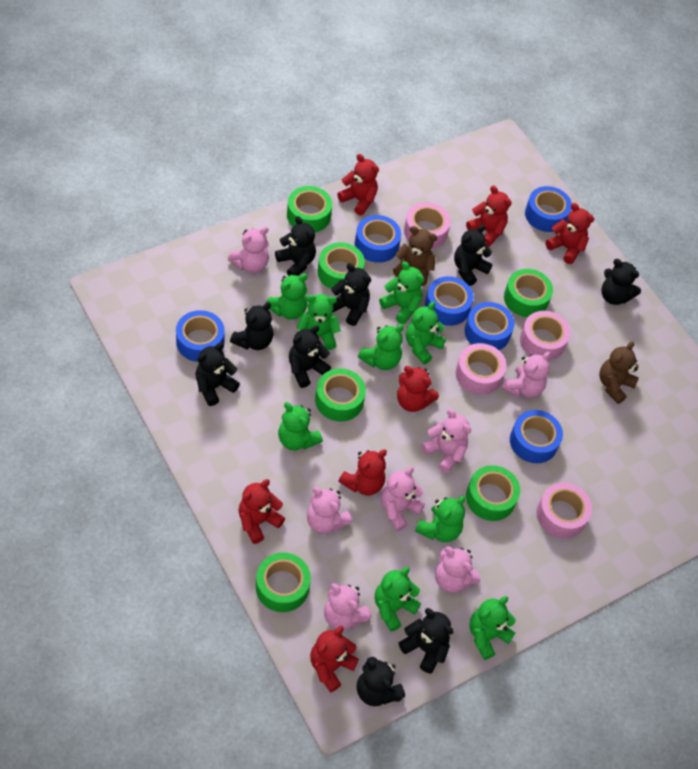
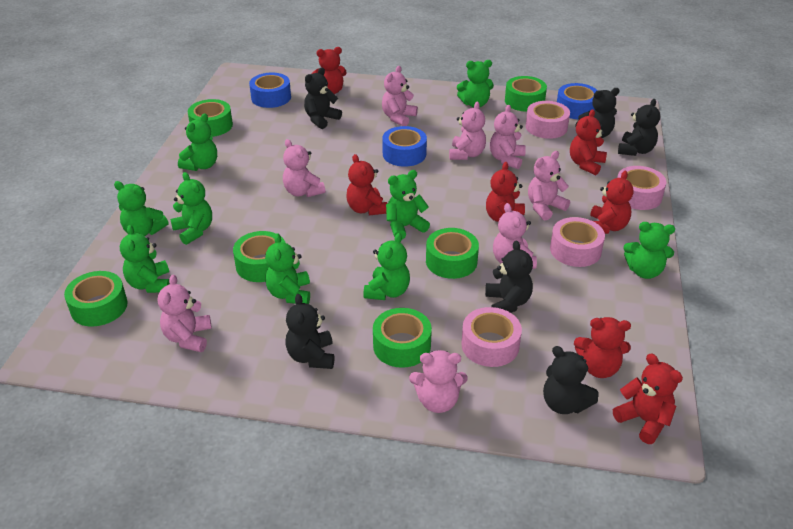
black teddy bear: [195,342,240,406] [230,302,273,350] [275,216,316,276] [289,325,331,388] [331,263,371,326] [356,657,405,706] [399,608,454,674] [454,225,493,286] [601,259,641,305] = 9 -> [285,294,334,369] [304,67,342,129] [485,241,533,313] [543,346,599,414] [575,88,620,138] [618,99,660,156] = 6
blue tape: [176,310,225,362] [355,215,401,263] [425,276,474,326] [465,302,514,350] [510,410,563,463] [525,186,572,232] = 6 -> [249,73,291,108] [382,126,427,167] [557,83,598,119] = 3
brown teddy bear: [393,226,437,286] [599,342,639,404] = 2 -> none = 0
pink teddy bear: [228,227,269,273] [307,487,353,534] [324,583,372,630] [381,467,425,531] [421,409,471,473] [435,546,480,593] [501,352,551,398] = 7 -> [158,275,212,352] [283,139,325,197] [382,66,418,126] [409,350,468,413] [449,102,486,160] [490,105,526,169] [493,203,537,269] [528,151,570,220] = 8

